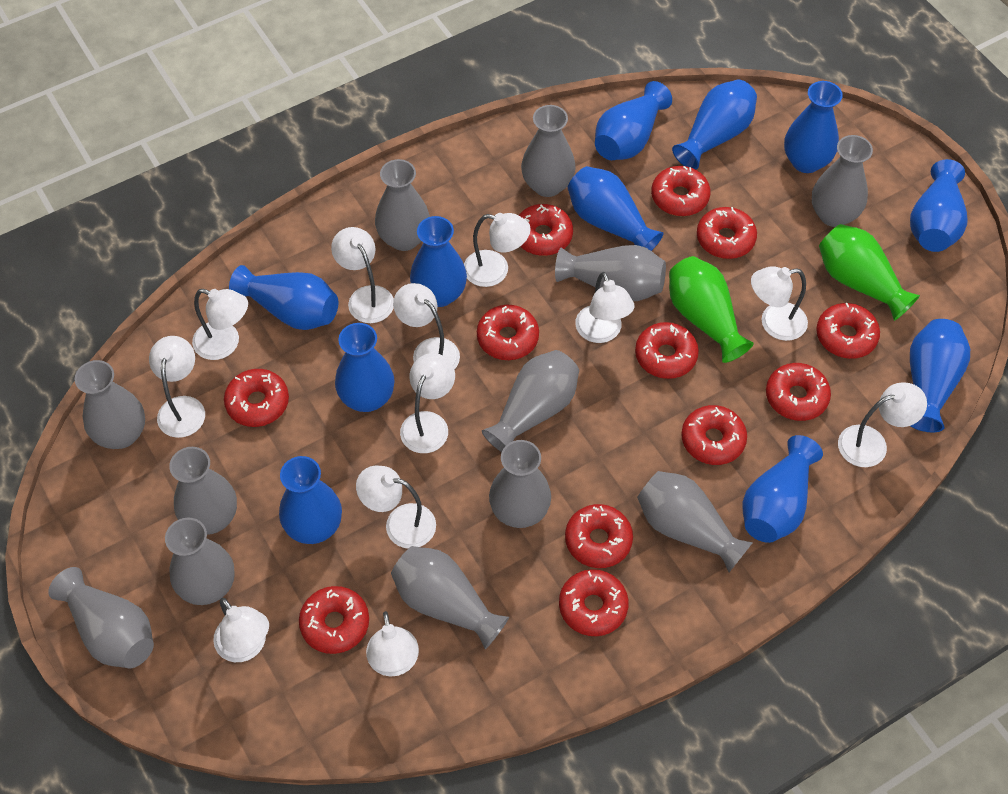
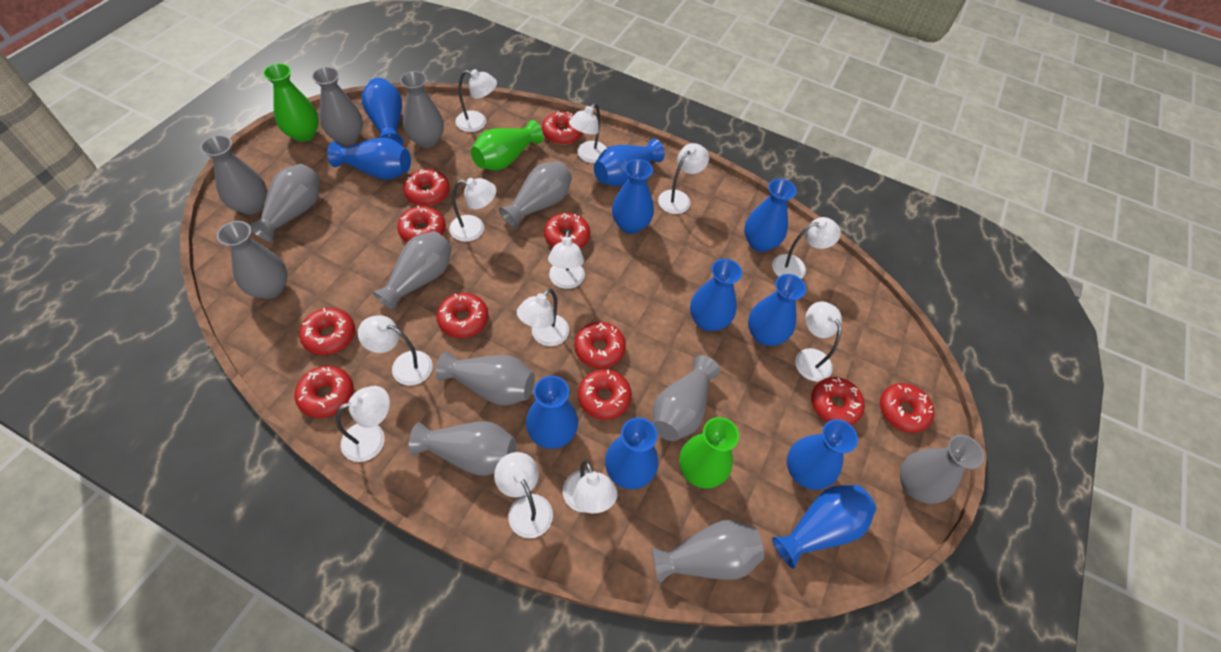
green vase: [669,256,754,363] [819,224,920,321] = 2 -> [263,63,319,142] [471,120,543,170] [679,417,739,489] = 3
red donut: [224,369,289,427] [299,586,369,654] [477,305,539,360] [518,204,573,256] [559,569,629,636] [565,504,633,568] [635,322,699,379] [651,166,711,216] [681,405,747,465] [697,207,757,259] [766,363,831,421] [816,303,880,359] = 12 -> [295,366,354,418] [299,308,355,355] [397,206,446,242] [403,169,450,206] [436,293,489,338] [542,112,582,145] [544,213,590,249] [574,322,626,369] [578,369,632,420] [811,377,865,425] [880,383,934,433] = 11

